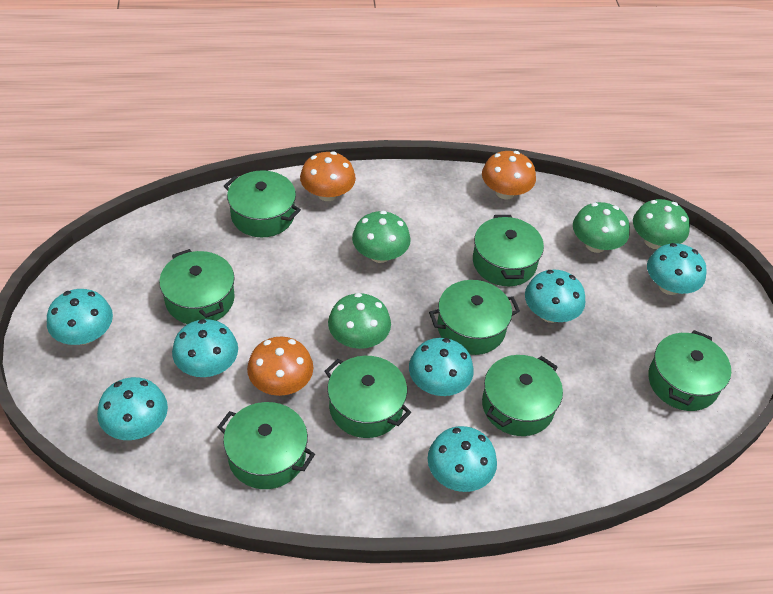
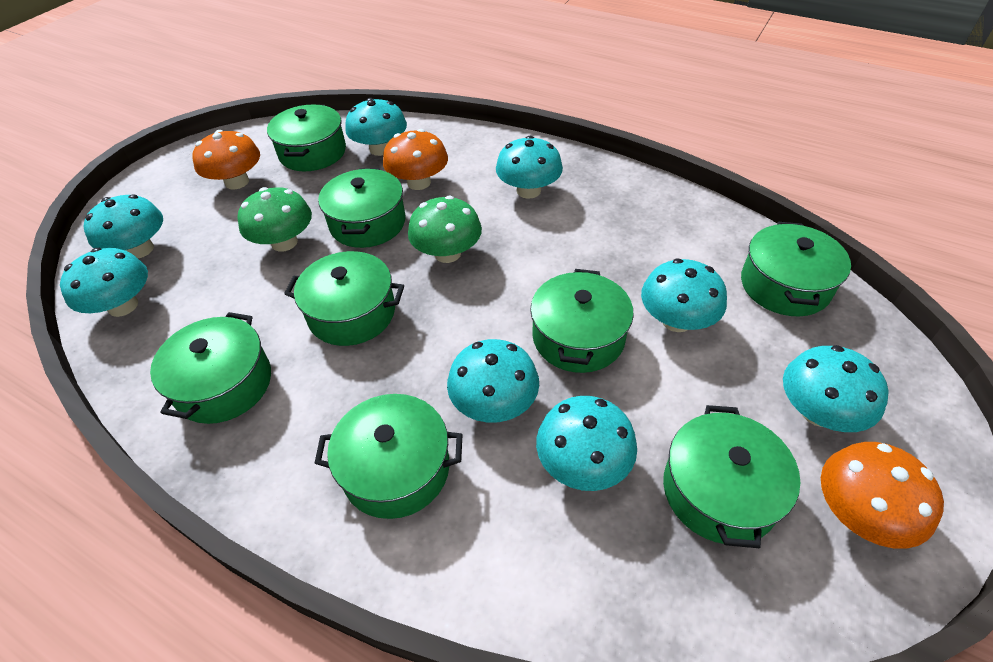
green mushroom: [328,293,391,349] [352,211,411,263] [573,202,630,253] [633,199,690,249] = 4 -> [238,187,312,252] [408,196,482,263] = 2
turquoise mushroom: [47,289,113,345] [97,377,168,440] [172,319,238,377] [409,338,474,396] [427,426,497,492] [525,270,585,323] [647,243,707,295] = 7 -> [60,248,148,317] [84,194,163,258] [345,98,407,156] [447,339,539,423] [496,136,563,199] [536,396,637,491] [641,259,727,332] [783,345,889,432] = 8

